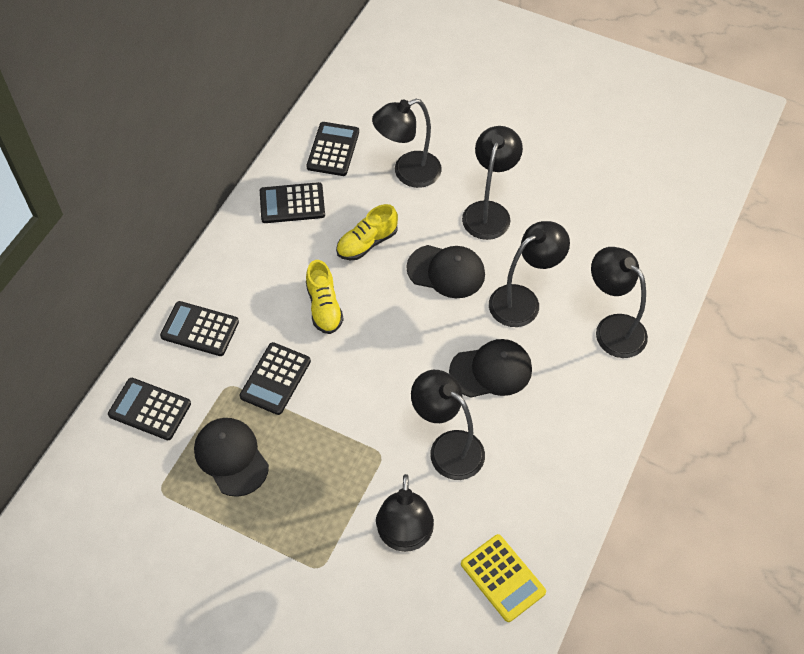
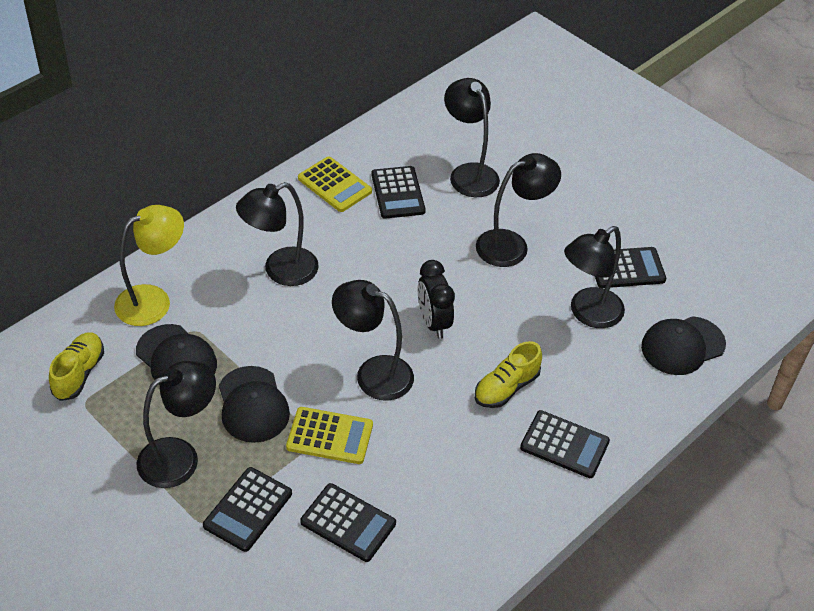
black clock: none = 0 -> [418,260,455,339] = 1
yellow calculator: [461,534,546,622] = 1 -> [286,407,373,464] [298,156,372,212] = 2
yellow lamp: none = 0 -> [114,205,184,326] = 1

